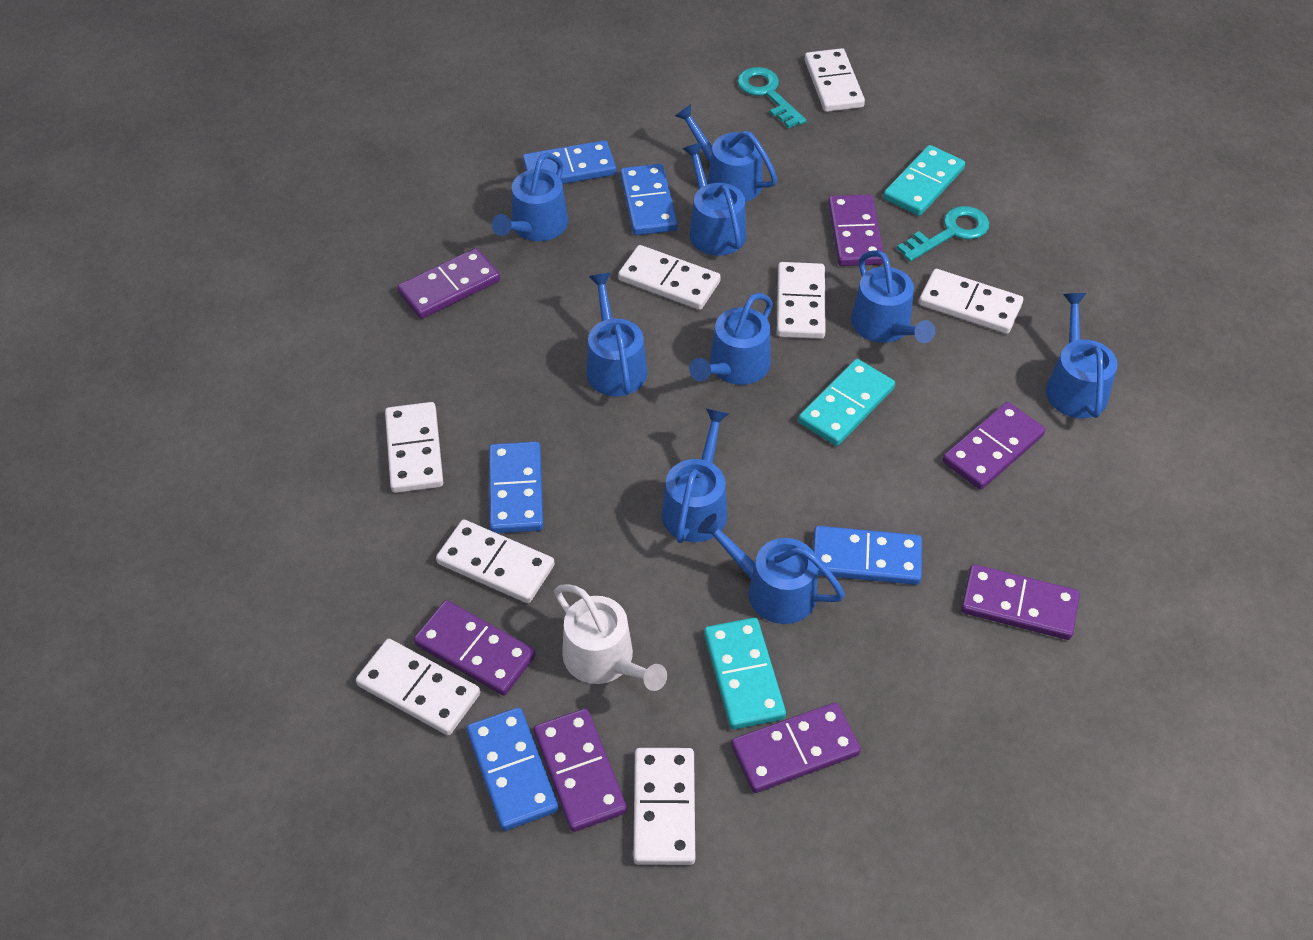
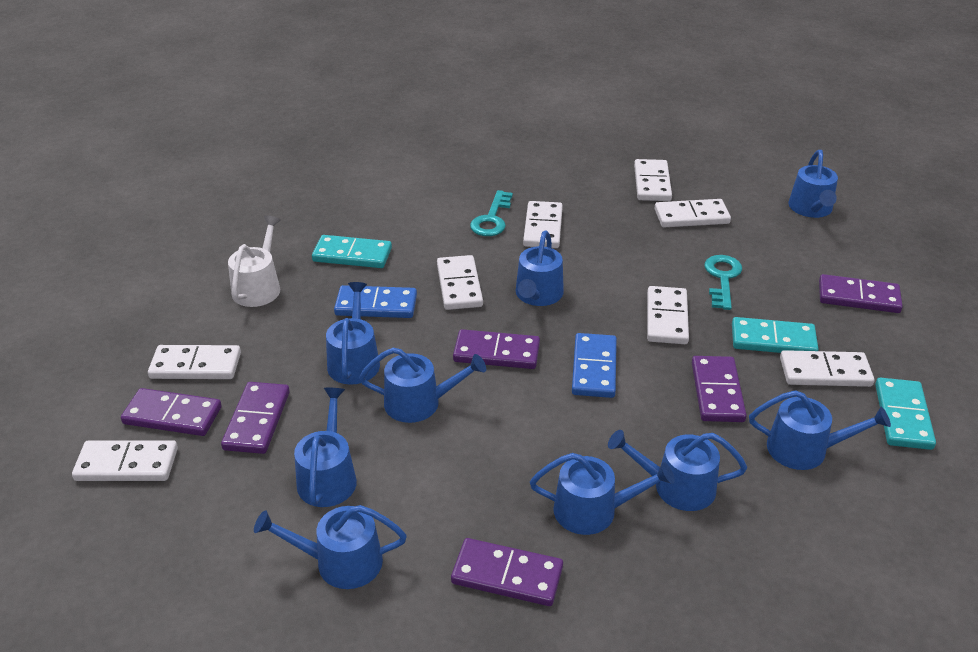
blue domino: [467,707,558,831] [489,442,543,533] [522,140,616,184] [620,164,678,235] [813,526,922,585] = 5 -> [334,285,417,318] [572,333,617,398] = 2
purple domino: [397,248,500,319] [414,600,536,696] [534,708,627,832] [731,702,861,793] [828,195,884,266] [943,402,1045,490] [961,564,1080,640] = 7 -> [121,388,222,436] [221,382,290,454] [451,538,563,606] [453,329,540,369] [692,356,747,422] [819,274,903,313] = 6

